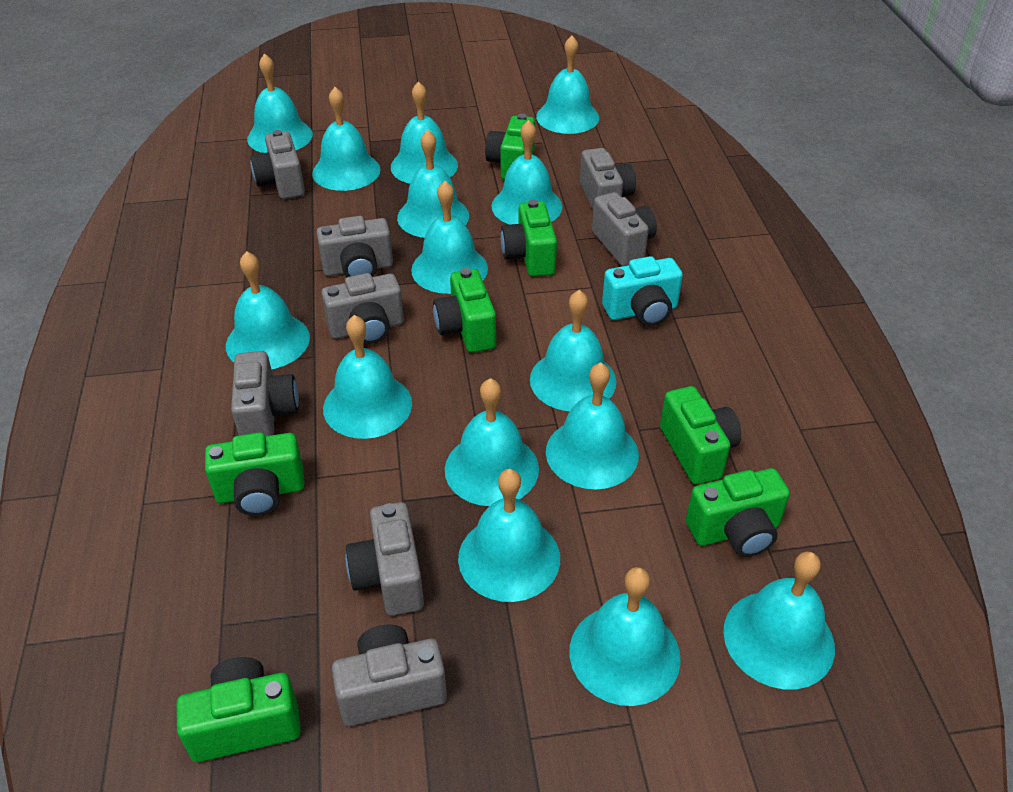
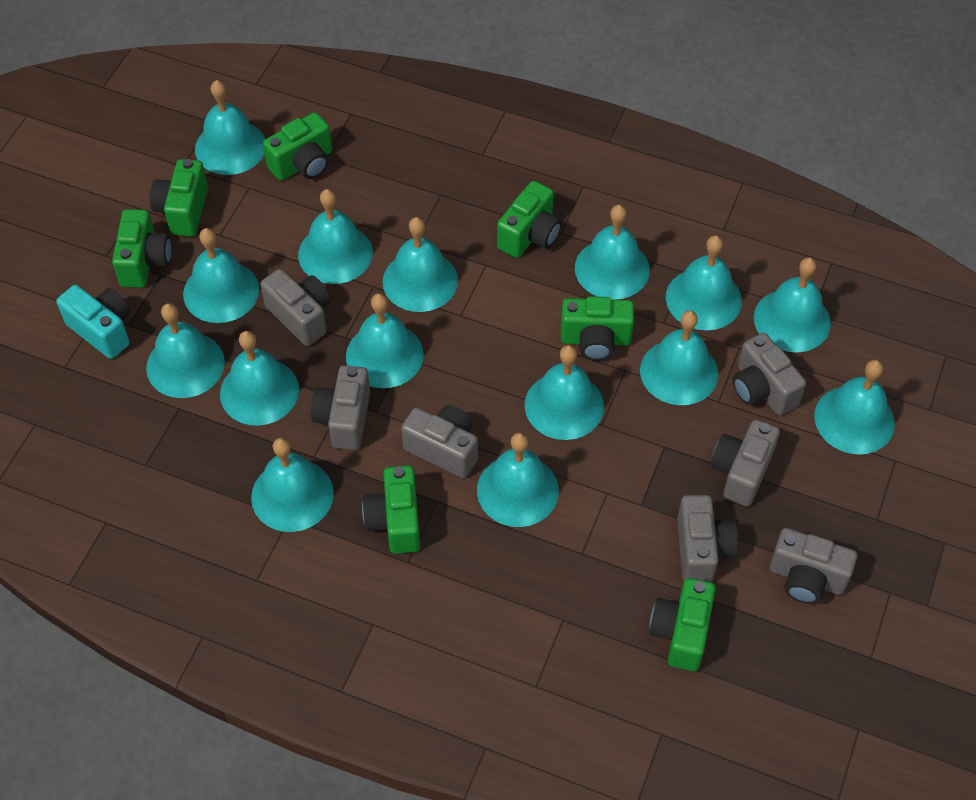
grey camera: [231,351,299,436] [250,130,305,199] [316,216,393,277] [321,273,404,344] [332,625,447,726] [346,502,424,616] [580,148,636,209] [592,192,657,266] = 8 -> [260,269,331,346] [311,365,370,450] [401,405,478,478] [677,495,738,582] [711,419,780,507] [732,333,806,416] [769,528,857,604] = 7

